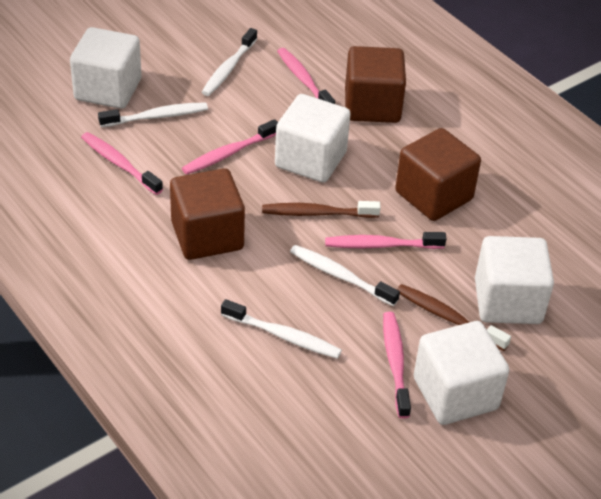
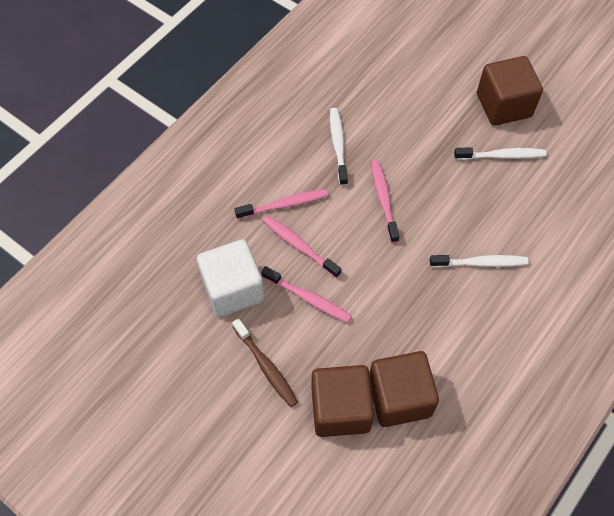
brown toothbrush: [262,201,381,218] [397,284,511,351] = 2 -> [232,318,298,407] = 1
pink toothbrush: [81,132,163,195] [182,119,278,175] [277,48,335,104] [325,232,447,249] [383,312,411,419] = 5 -> [235,189,328,219] [261,266,352,323] [263,216,342,278] [371,160,400,243] = 4
white cube: [70,27,142,109] [275,94,351,183] [414,321,510,425] [475,236,554,324] = 4 -> [197,239,264,317] = 1
white toothbrush: [98,102,208,127] [202,28,257,96] [221,299,342,359] [290,245,400,306] = 4 -> [330,108,348,186] [430,255,529,268] [454,147,546,160] = 3

